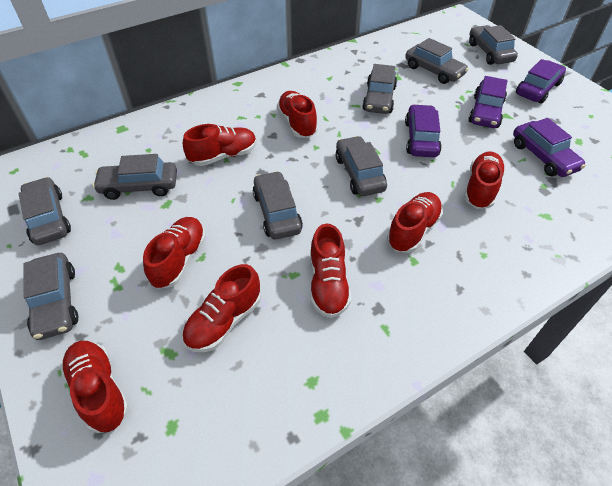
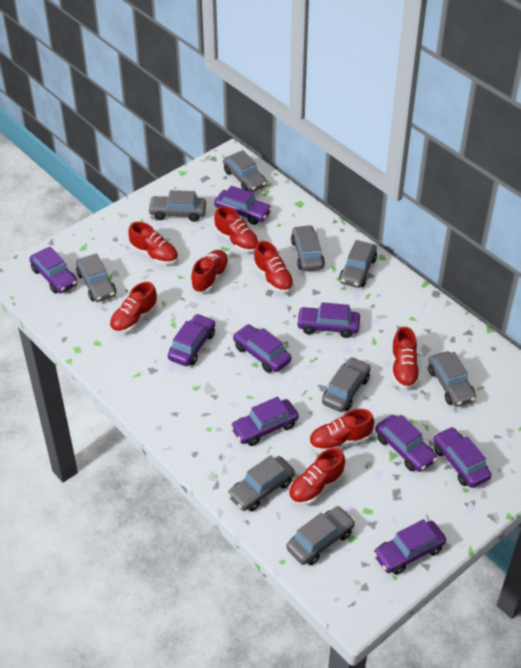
grey car: [18,177,71,245] [23,253,78,340] [92,154,177,200] [253,171,303,239] [336,136,387,196] [362,64,397,114] [405,38,469,84] [469,25,518,65] = 8 -> [76,253,116,302] [148,190,206,222] [223,150,267,192] [227,455,295,511] [286,506,355,565] [291,225,325,271] [322,357,371,412] [339,240,377,288] [428,351,476,407] = 9
purple car: [405,104,442,157] [469,76,508,128] [513,118,586,177] [516,59,566,104] = 4 -> [29,247,78,294] [168,314,215,366] [214,186,272,225] [230,397,299,446] [233,324,291,373] [296,302,360,338] [373,519,446,575] [375,415,438,472] [433,427,491,488] = 9

